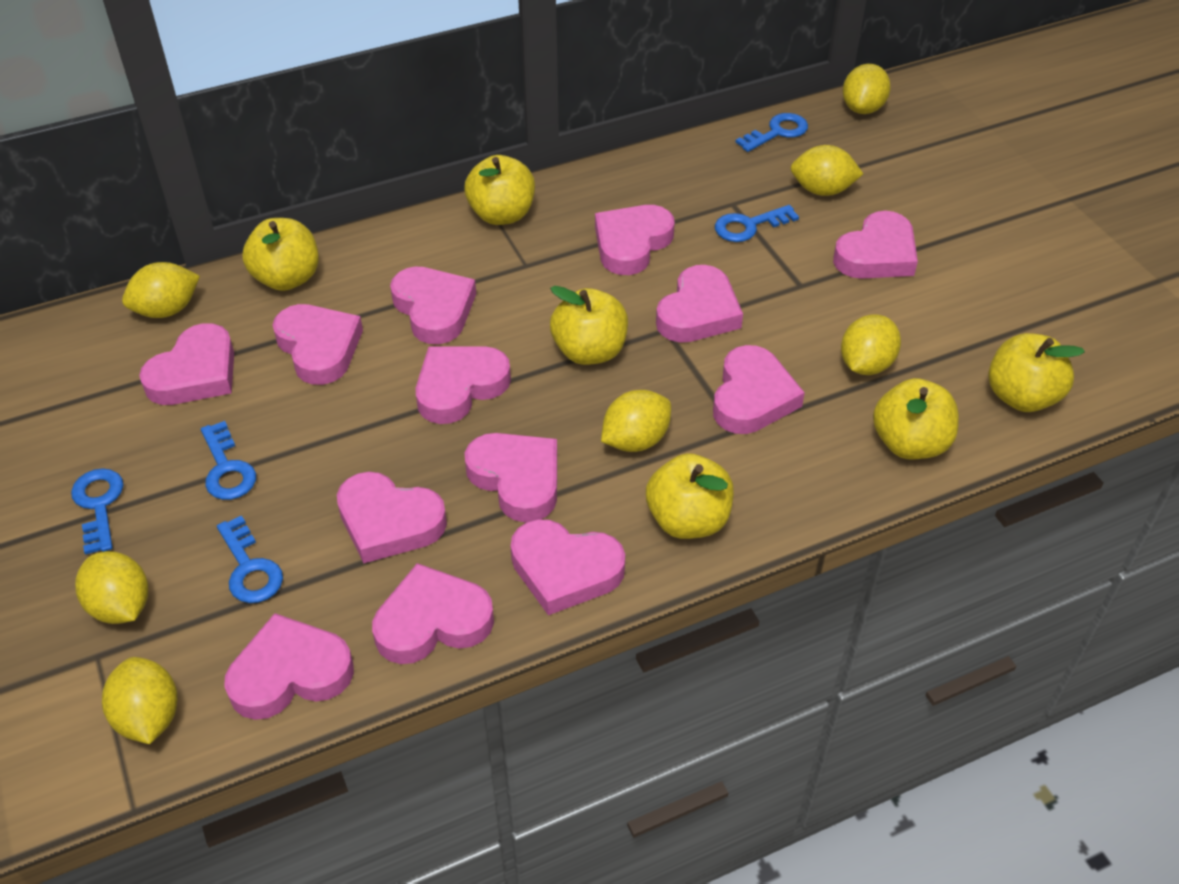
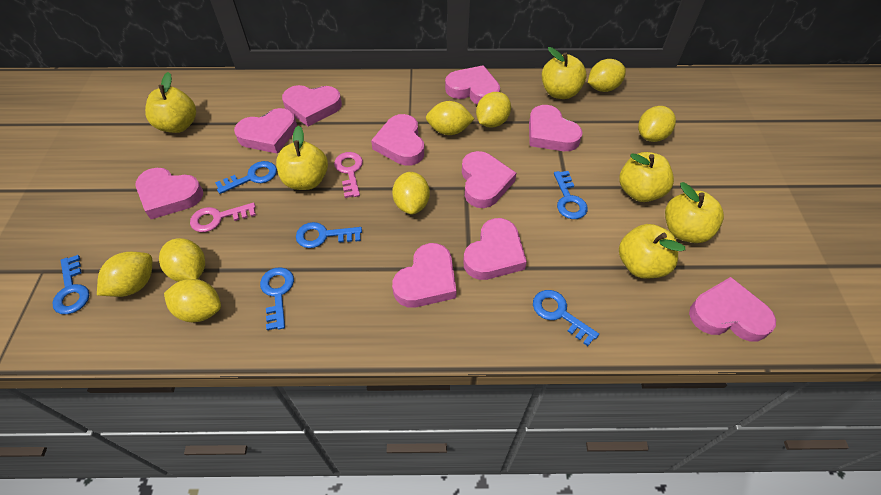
blue key: [71,468,123,555] [201,421,256,500] [217,515,283,603] [715,205,799,242] [735,113,808,152] = 5 -> [52,255,89,314] [215,161,277,194] [260,267,294,330] [296,222,362,248] [533,290,599,346] [554,171,588,219] = 6
pink heart: [139,323,234,405] [224,613,354,720] [273,304,363,385] [337,472,447,563] [372,563,494,664] [390,266,476,344] [416,346,511,424] [465,433,557,523] [510,519,625,615] [595,205,675,275] [656,265,743,343] [713,345,805,434] [833,211,918,279] = 13 -> [136,168,203,219] [234,108,297,153] [282,85,342,126] [371,114,424,166] [392,243,457,308] [445,65,500,105] [462,151,516,208] [463,218,527,280] [529,105,583,151] [689,277,776,342] = 10
pink key: none = 0 -> [190,203,256,232] [334,152,363,198] = 2
yellow lemon: [75,551,148,624] [102,657,178,744] [122,262,200,318] [601,390,671,452] [791,145,863,196] [841,314,901,375] [843,64,891,114] = 7 -> [97,252,152,297] [159,238,205,282] [164,279,221,322] [392,172,430,214] [426,101,474,135] [476,92,511,128] [588,59,626,92] [638,106,676,142] = 8

